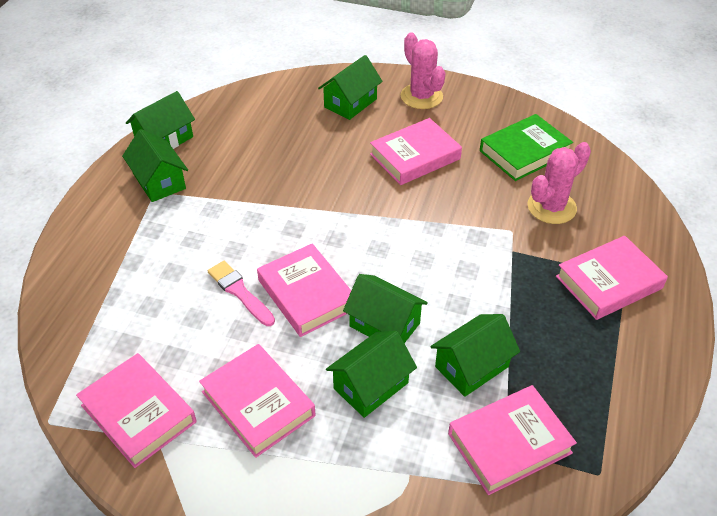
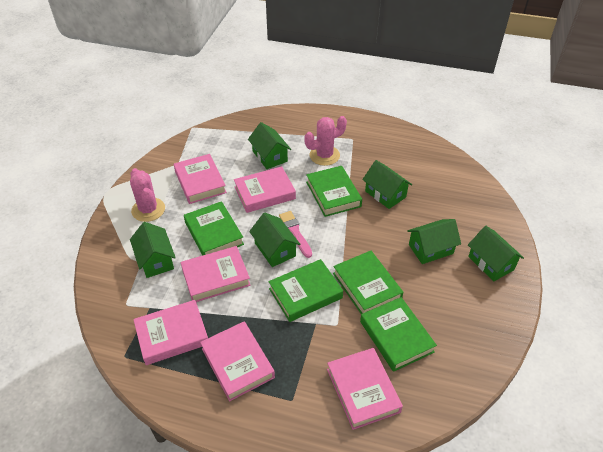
green book: [480,114,573,181] = 1 -> [184,201,244,256] [268,259,343,322] [306,166,362,217] [333,251,403,314] [360,297,437,372] = 5

